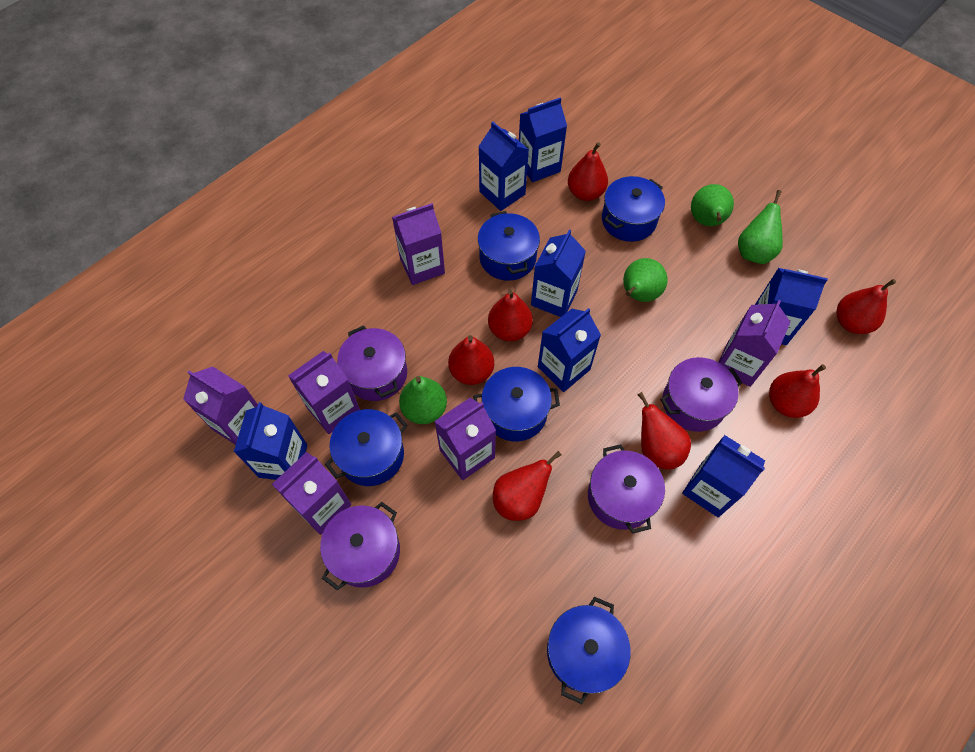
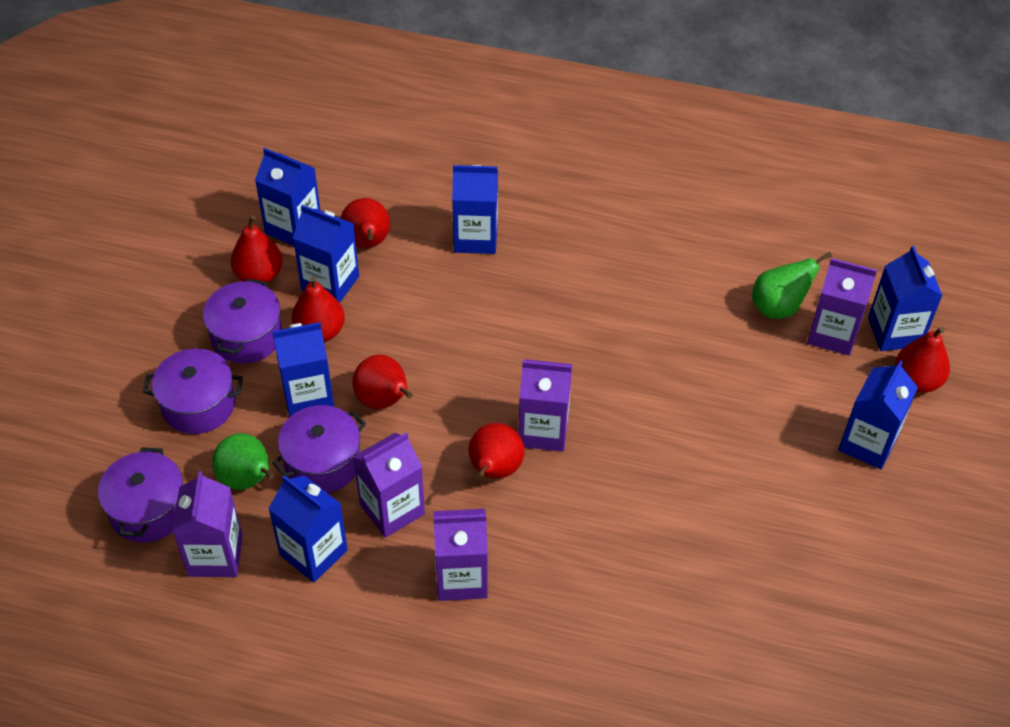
blue pot: [325,409,408,486] [473,367,560,441] [478,211,540,281] [547,597,631,704] [602,176,665,242] = 5 -> none = 0
green pear: [399,376,447,424] [623,258,668,302] [691,184,734,226] [738,190,783,264] = 4 -> [212,433,274,490] [752,252,832,319] = 2
purple carton: [183,366,258,445] [272,452,352,535] [288,351,360,434] [392,203,445,285] [434,398,496,480] [719,300,791,387] = 6 -> [172,471,243,577] [353,432,425,538] [433,509,488,601] [518,359,572,452] [807,258,877,355] = 5
red pear: [448,335,494,385] [488,289,533,341] [493,451,562,521] [568,142,608,201] [637,392,691,470] [769,364,826,418] [836,279,896,334] = 7 -> [231,215,282,283] [292,276,345,342] [341,198,390,248] [353,355,413,409] [469,423,525,479] [895,327,950,393] = 6

